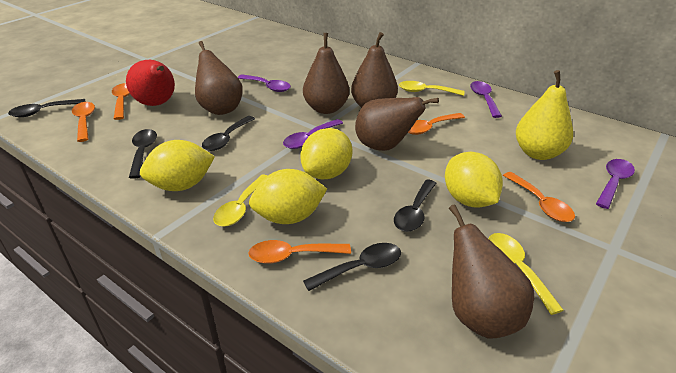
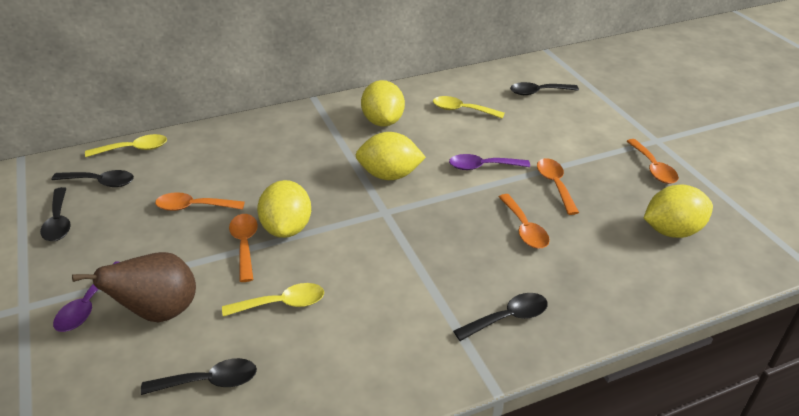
brown pear: [195,41,243,115] [303,33,350,114] [351,32,398,108] [355,97,439,151] [449,204,534,339] = 5 -> [72,252,196,323] = 1
purple spoon: [238,74,291,92] [283,119,343,149] [470,81,502,118] [596,159,635,209] = 4 -> [53,261,119,332] [449,154,530,170] = 2
red pear: [126,60,175,106] = 1 -> none = 0
yellow pear: [516,70,573,160] = 1 -> none = 0

